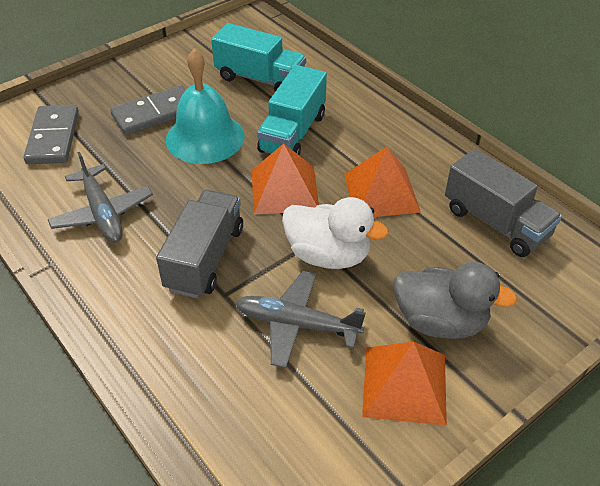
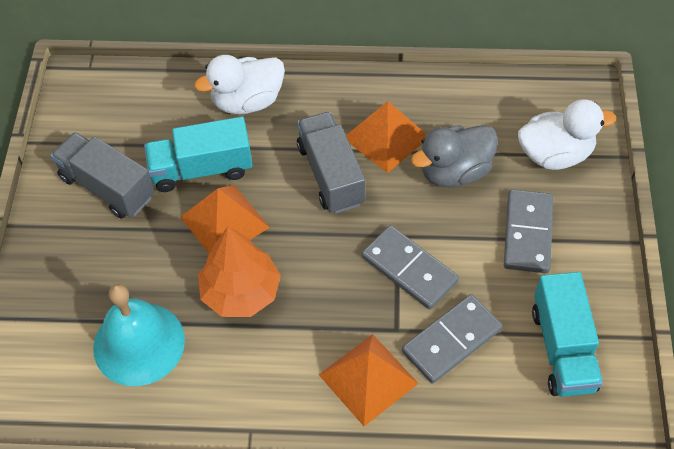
grey domino: [24,105,79,164] [110,85,186,135] = 2 -> [362,225,459,310] [402,294,503,383] [504,189,553,273] = 3
grey plane: [48,152,153,243] [236,271,366,368] = 2 -> none = 0
orange tree: none = 0 -> [198,227,281,317] = 1
white duck: [282,197,388,269] = 1 -> [194,55,285,114] [518,99,616,170] = 2

